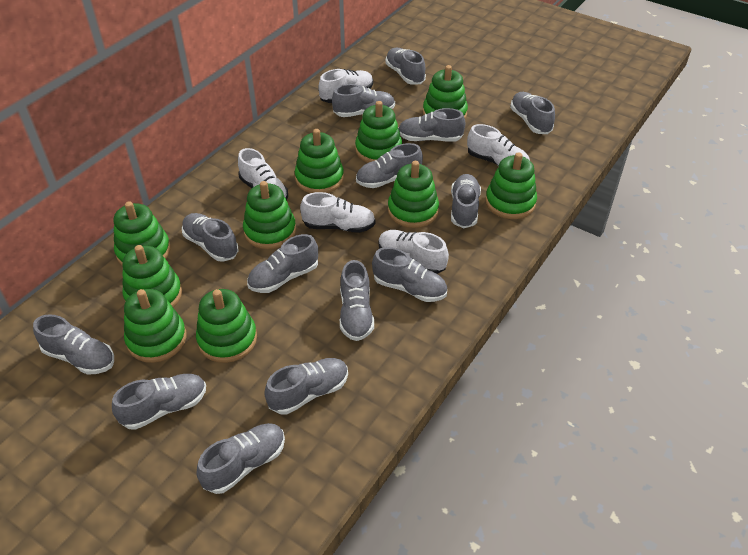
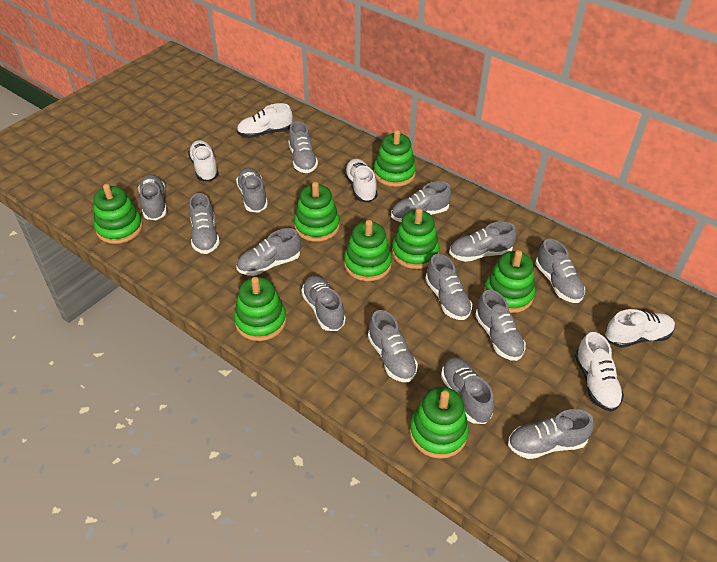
green stacking toy: [114,201,171,266] [123,245,182,308] [124,289,186,363] [196,289,257,363] [243,181,296,249] [295,129,344,193] [355,101,402,163] [388,161,439,228] [423,65,468,119] [485,152,537,219] = 10 -> [93,184,143,244] [234,277,286,341] [294,182,340,242] [344,220,392,281] [374,130,416,187] [392,208,439,269] [410,387,469,459] [484,250,535,313] = 8

